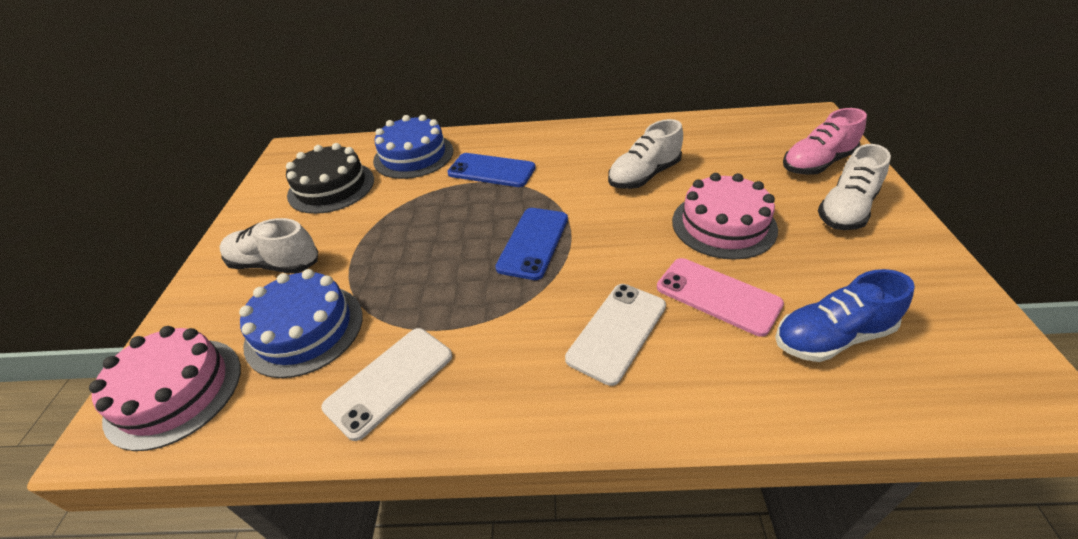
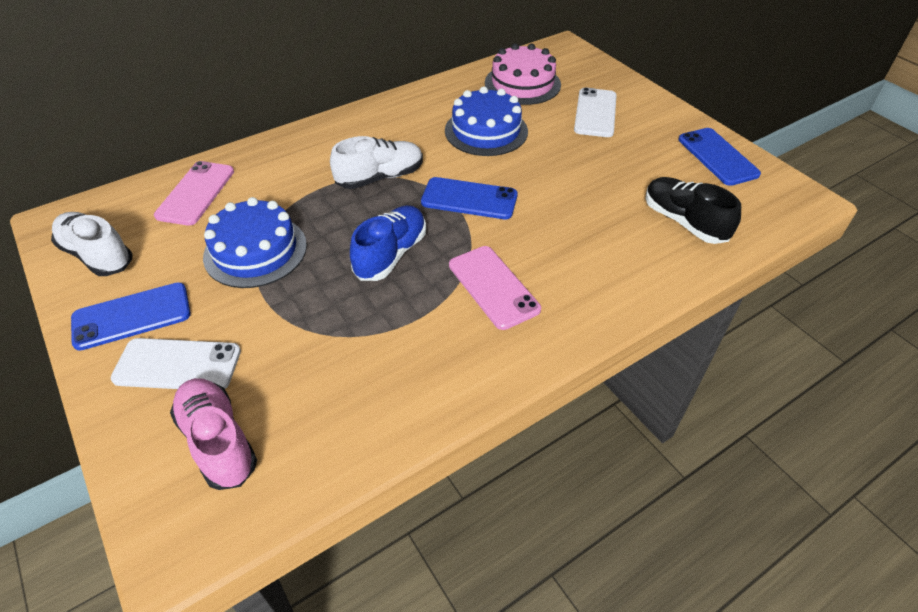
black cake: [286,143,374,214] = 1 -> none = 0
black shoe: none = 0 -> [646,177,741,244] = 1
blue phone: [447,153,536,187] [495,208,568,280] = 2 -> [71,282,191,351] [421,177,518,219] [679,128,761,186] = 3
pink cake: [89,326,241,451] [672,173,778,260] = 2 -> [485,43,561,105] = 1
pink phone: [657,258,784,337] = 1 -> [154,161,234,226] [449,246,541,330] = 2
white shoe: [220,218,318,274] [608,119,683,189] [818,144,891,230] = 3 -> [51,212,133,276] [330,136,423,189] = 2

